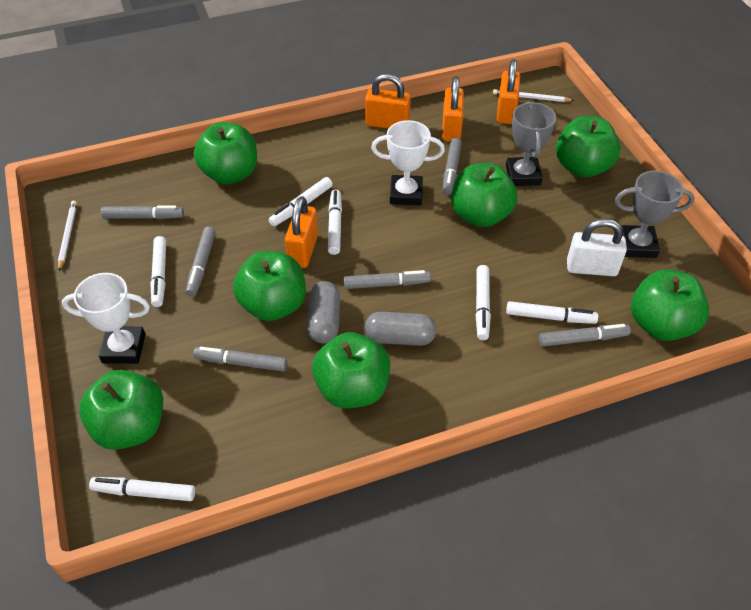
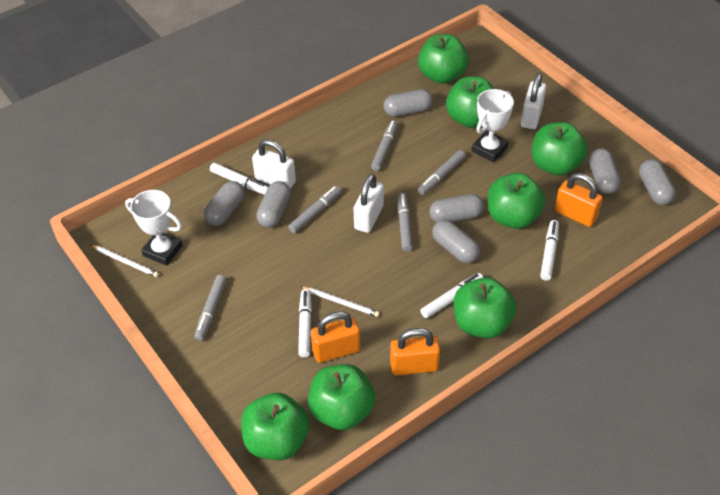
grey capsule: [307,281,340,344] [365,312,437,346] = 2 -> [204,181,245,226] [256,181,291,228] [383,89,433,117] [429,194,484,223] [432,220,480,263] [589,148,621,194] [639,159,676,205] = 7
grey marker: [101,206,184,219] [186,226,216,296] [194,347,287,371] [344,270,431,289] [443,137,462,195] [539,324,631,347] = 6 -> [194,275,226,341] [288,186,341,233] [371,120,398,171] [398,193,413,252] [418,150,465,195] = 5
grey trophy: [506,101,556,186] [615,171,695,258] = 2 -> none = 0
orange padlock: [285,196,318,268] [365,74,411,129] [442,76,464,142] [497,59,520,124] = 4 -> [311,311,361,363] [390,328,440,376] [555,173,603,227] = 3
white marker: [89,477,195,501] [150,236,166,307] [269,177,333,226] [328,189,342,255] [475,265,491,340] [506,301,598,324] = 6 -> [210,163,268,195] [298,289,312,358] [420,273,483,318] [540,220,559,281] = 4
white padlock: [567,218,627,276] = 1 -> [252,139,296,189] [354,174,384,233] [521,73,546,129] = 3

